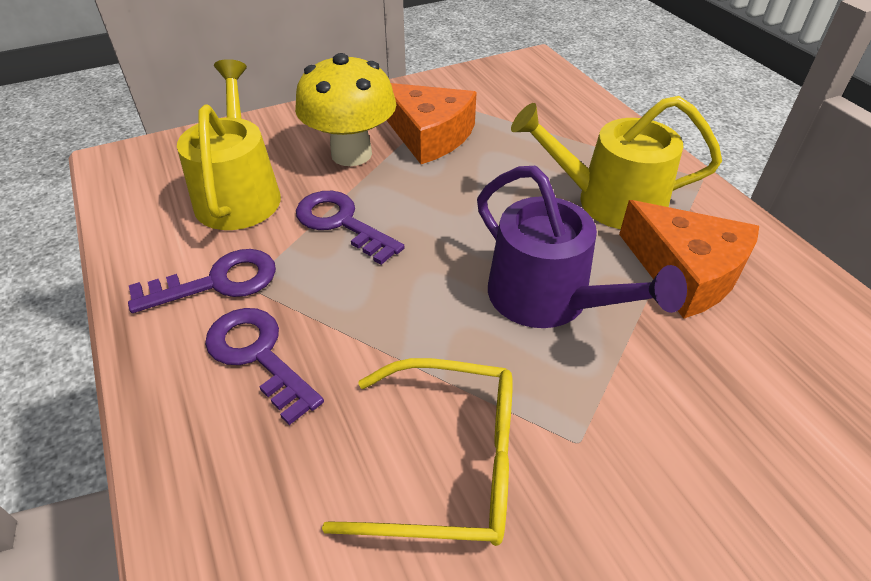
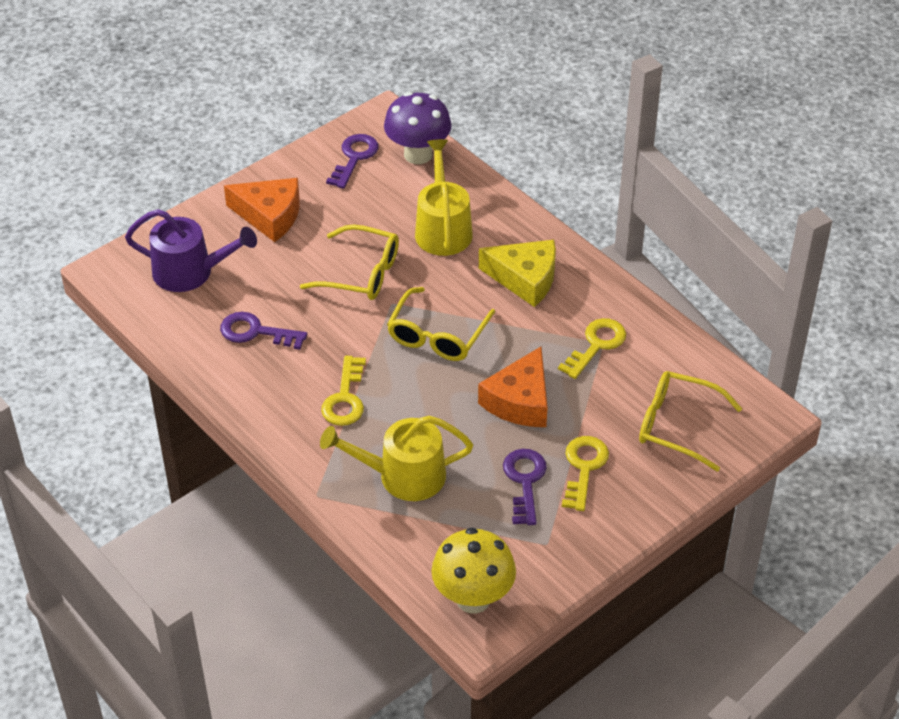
purple mushroom: none = 0 -> [384,92,452,164] = 1
yellow cheese: none = 0 -> [479,240,556,307] = 1
yellow glasses: [322,358,513,546] = 1 -> [300,224,399,300] [387,287,495,361] [639,371,742,472] = 3
yellow key: none = 0 -> [321,356,366,426] [558,318,626,379] [562,436,609,511] = 3

